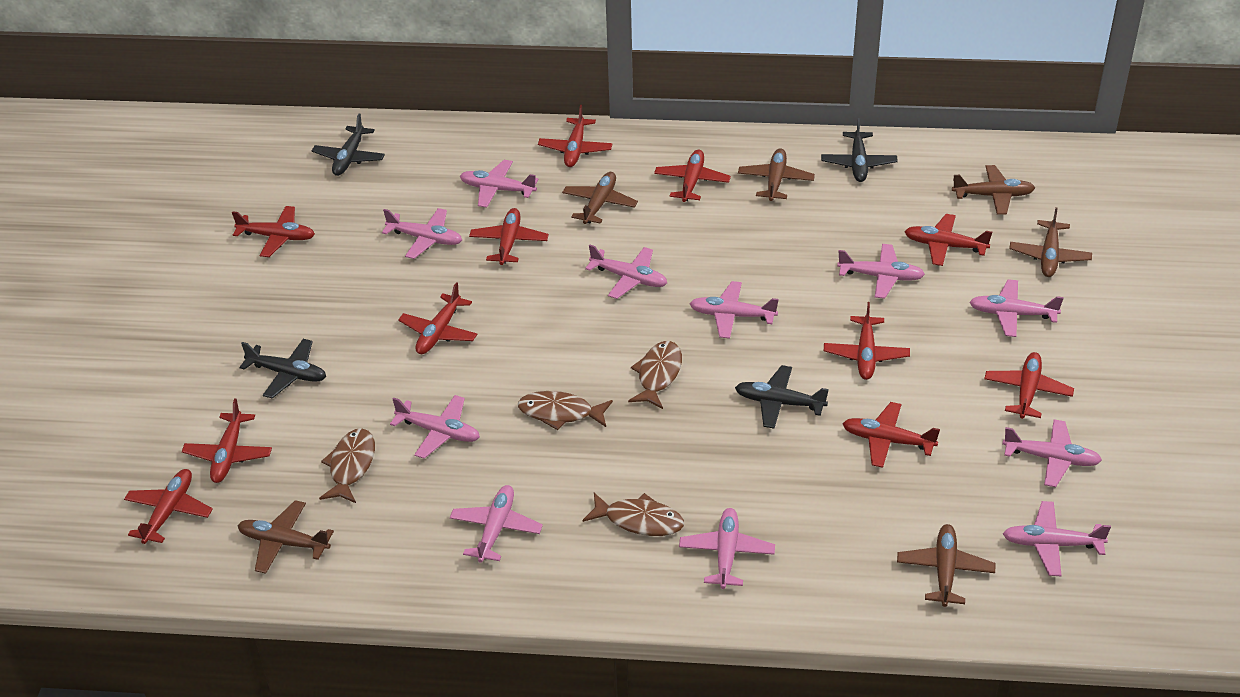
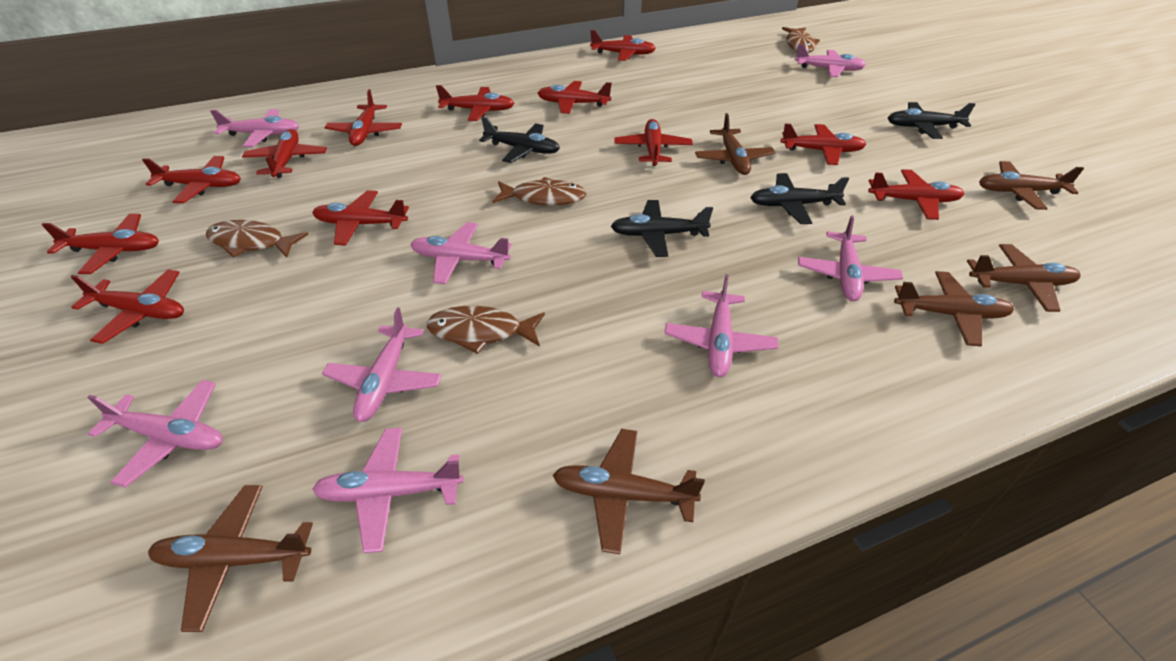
pink plane: [382,208,462,259] [390,395,480,459] [450,485,543,563] [460,160,538,208] [585,245,667,299] [679,508,775,589] [690,281,779,339] [837,244,925,299] [969,279,1064,337] [1002,419,1102,487] [1003,501,1111,576] = 11 -> [87,380,223,487] [210,109,299,147] [312,428,464,553] [322,308,442,422] [410,222,512,285] [664,274,779,377] [795,44,866,77] [798,215,903,301] = 8
red plane: [124,469,213,544] [182,398,272,483] [232,206,315,257] [398,282,478,354] [469,208,549,265] [538,105,612,167] [654,150,731,202] [824,302,910,380] [842,402,940,468] [904,214,992,266] [984,352,1074,419] = 11 -> [41,214,159,274] [70,269,184,344] [142,156,241,203] [242,129,327,178] [312,190,409,245] [324,89,402,146] [436,85,514,121] [537,81,612,114] [590,30,656,61] [614,119,693,166] [780,124,867,165] [868,169,964,220] = 12

